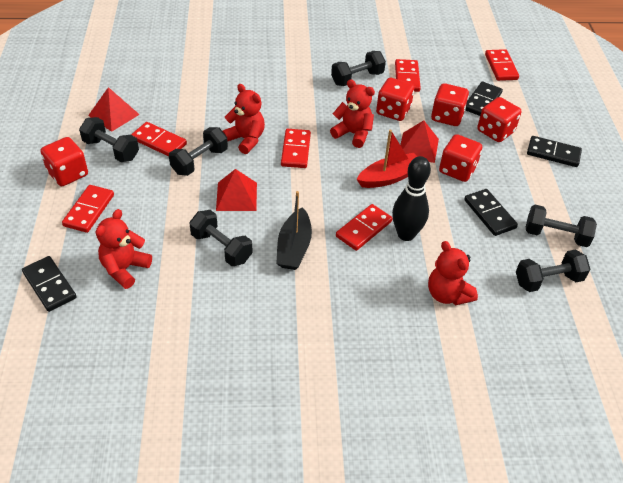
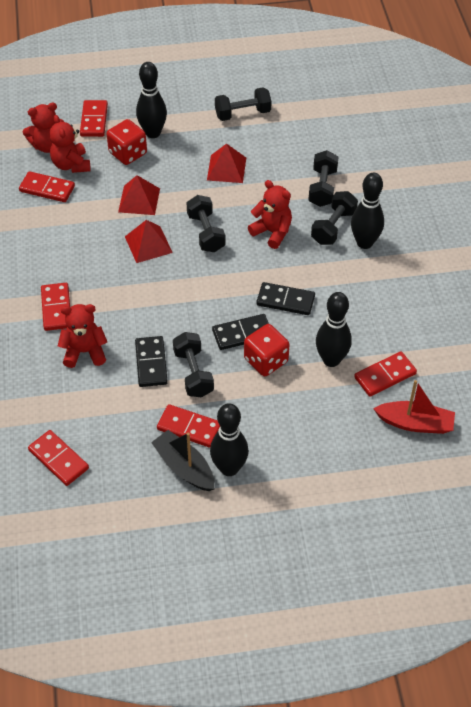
black bowling pin: [392,156,431,241] = 1 -> [136,62,167,138] [210,403,249,476] [316,292,352,367] [351,173,384,249] = 4
black domino: [22,256,77,312] [464,189,518,236] [465,82,503,116] [527,136,582,167] = 4 -> [135,336,168,387] [212,314,269,350] [256,282,315,315] = 3
black dumbbell: [79,117,139,162] [169,127,228,176] [189,210,253,266] [331,51,386,86] [516,249,590,292] [526,205,597,247] = 6 -> [173,332,214,397] [187,195,226,252] [215,87,271,121] [309,150,338,207] [311,191,358,245] = 5
red dice: [41,137,88,186] [376,78,414,121] [431,83,469,126] [439,134,482,182] [477,97,521,142] = 5 -> [107,119,147,165] [244,324,290,376] = 2

